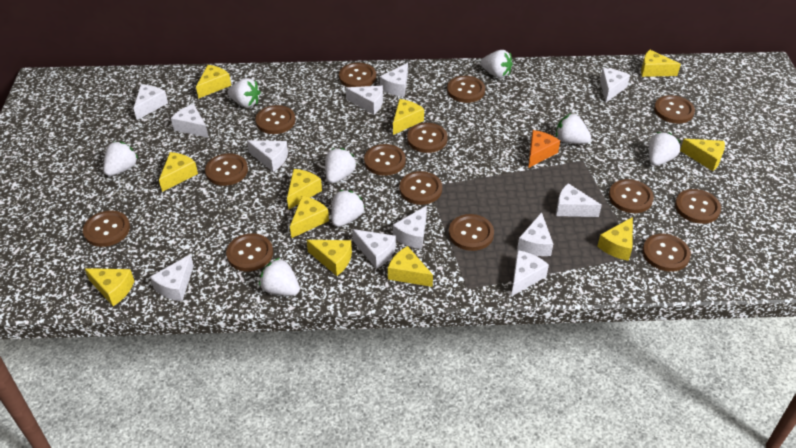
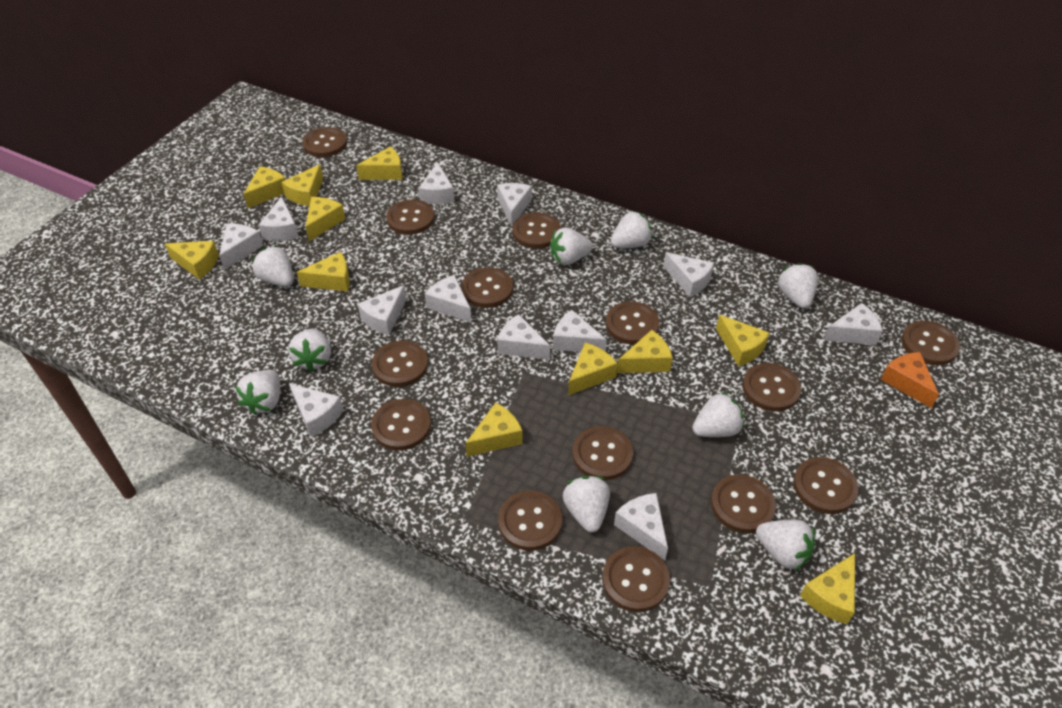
white strawberry: [103,142,138,176] [227,78,261,108] [259,258,300,296] [325,148,357,183] [331,190,365,227] [480,50,513,78] [556,113,591,144] [649,132,681,166] = 8 -> [235,370,280,415] [252,246,293,287] [288,329,331,372] [550,227,593,265] [563,476,610,532] [610,211,653,248] [692,392,744,437] [756,520,815,571] [777,263,818,308] = 9

